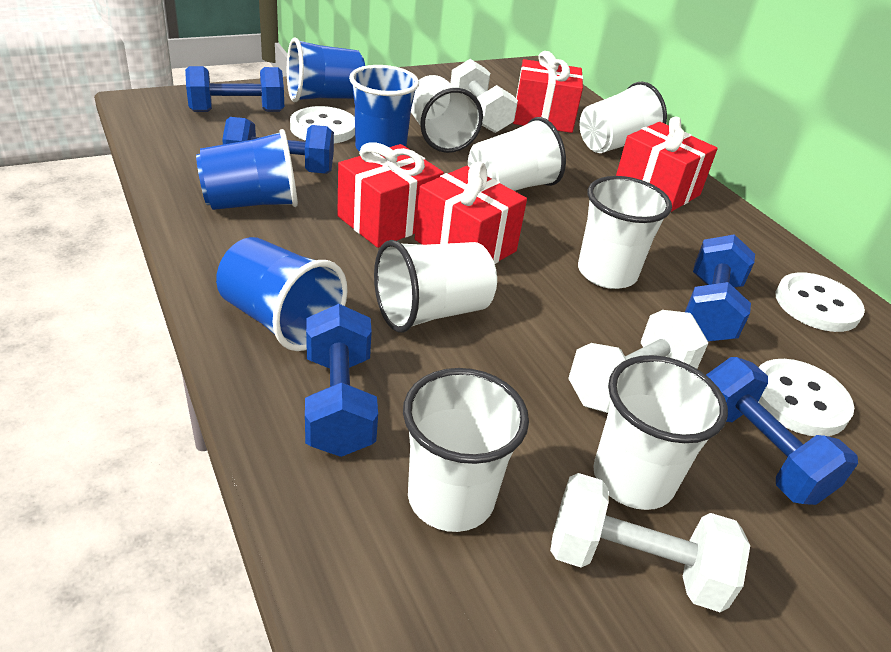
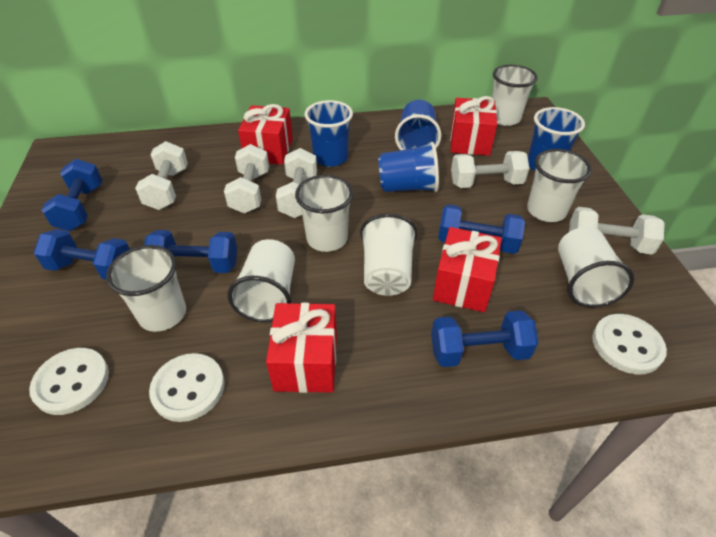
white dumbbell: [450,59,518,133] [550,473,750,612] [568,310,708,413] = 3 -> [135,141,188,210] [224,144,269,213] [276,148,317,218] [451,151,530,188] [569,207,665,254] = 5

